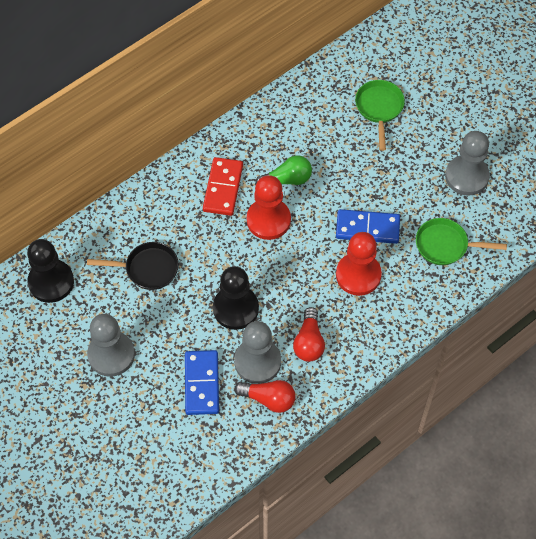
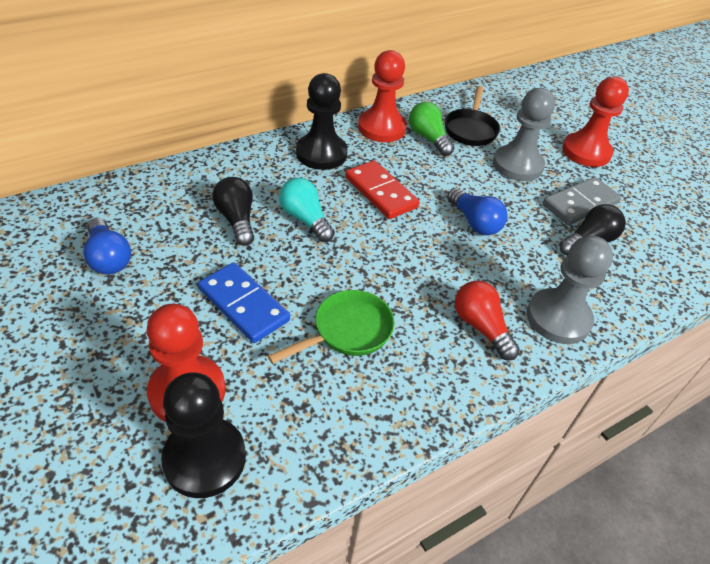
black light bulb: none = 0 -> [212,177,254,246] [560,204,626,256] = 2
blue domino: [185,350,219,415] [336,209,400,244] = 2 -> [198,262,290,343] = 1
blue light bulb: none = 0 -> [83,217,131,275] [447,188,508,235] = 2
green pan: [355,80,405,151] [416,218,507,265] = 2 -> [268,290,394,364] = 1
grey domino: none = 0 -> [543,177,621,225] = 1
grey pawn: [87,314,135,377] [234,321,281,384] [445,131,490,195] = 3 -> [493,88,555,181] [527,235,613,344] = 2
red light bulb: [234,380,295,413] [293,307,325,362] = 2 -> [455,281,520,361] = 1
red pawn: [247,175,291,240] [336,232,382,296] = 2 -> [146,304,226,422] [358,50,407,142] [562,76,629,167] = 3
turquoise light bulb: none = 0 -> [279,178,335,242] = 1

